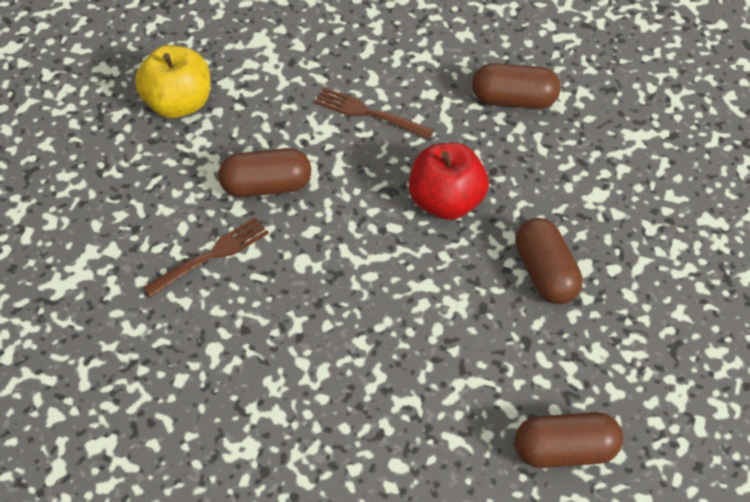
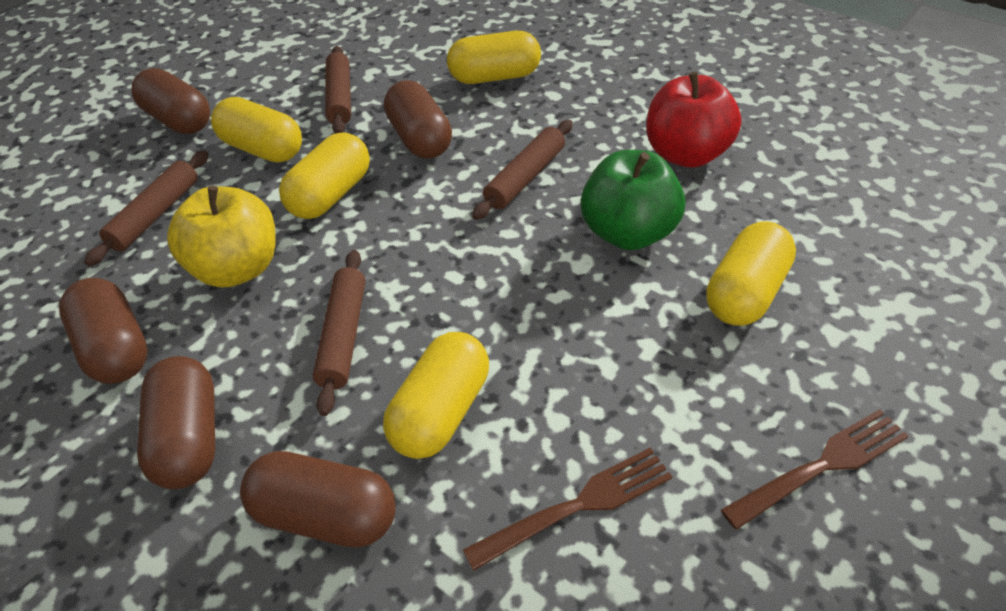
brown capsule: [218,148,311,197] [472,63,560,109] [515,218,583,304] [515,412,623,468] = 4 -> [59,278,148,384] [132,68,210,134] [137,356,215,489] [240,451,396,547] [384,80,452,159] = 5
brown rolling pin: none = 0 -> [84,150,208,266] [313,250,365,416] [325,46,351,133] [472,120,573,220] = 4
green apple: none = 0 -> [581,150,686,250] = 1
yellow capsule: none = 0 -> [211,97,302,163] [279,132,370,219] [383,332,489,459] [447,31,541,84] [706,221,796,326] = 5

